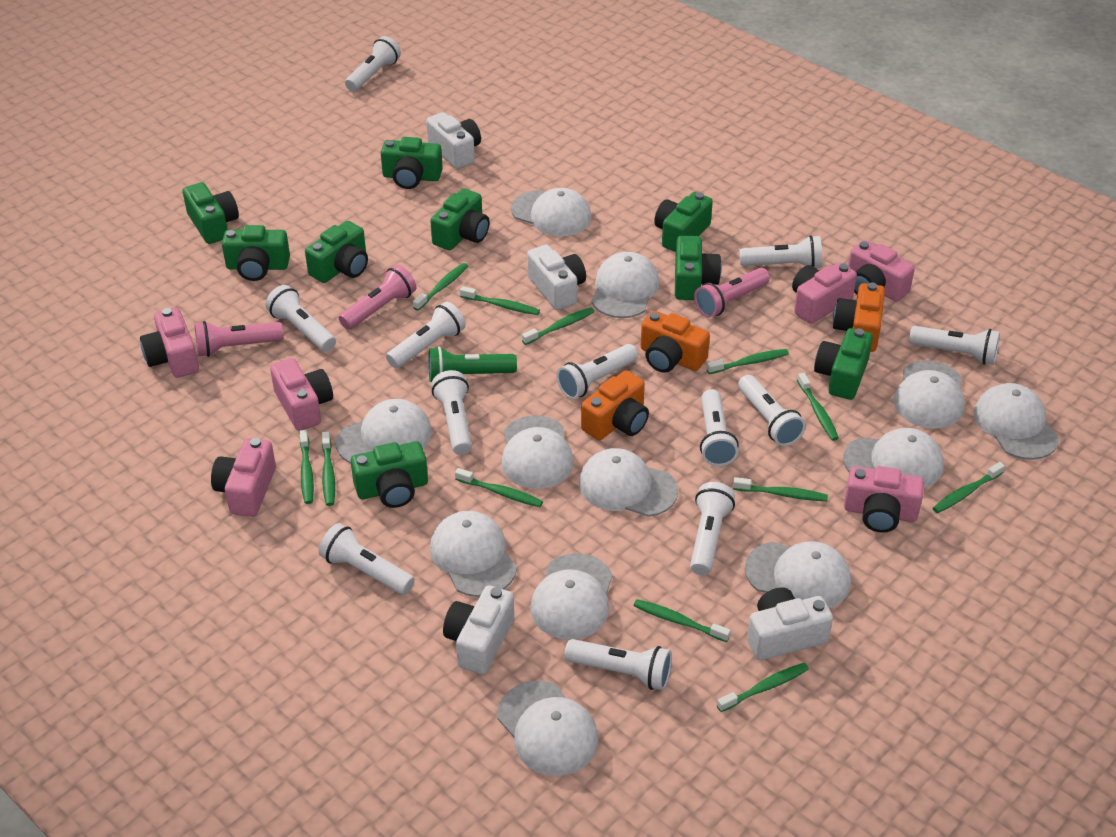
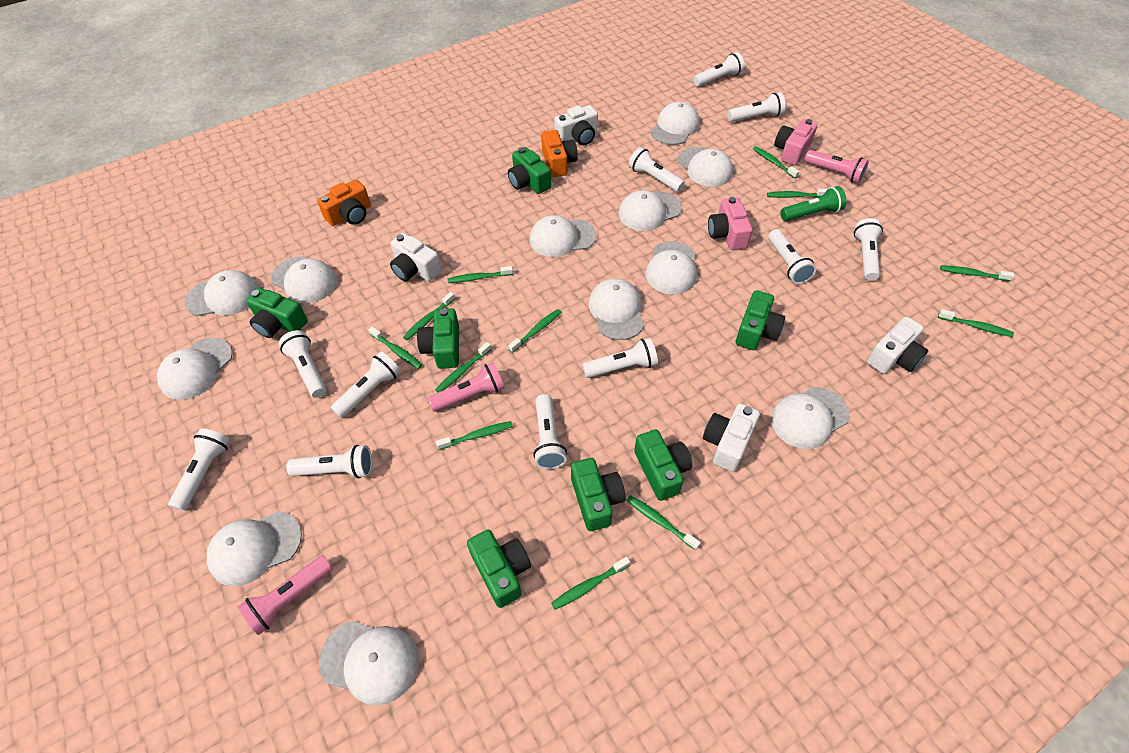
green camera: [183,182,239,244] [222,225,290,281] [305,221,368,283] [351,441,428,508] [381,137,443,189] [430,189,490,250] [654,192,713,252] [675,235,722,300] [814,328,873,400] = 9 -> [246,288,308,338] [417,308,459,369] [467,530,531,608] [508,147,551,194] [571,458,625,531] [634,429,692,501] [736,290,785,350] = 7
orange camera: [581,370,649,440] [641,311,710,373] [833,283,885,352] = 3 -> [317,180,371,226] [541,130,578,177] = 2
pink camera: [140,308,199,378] [211,438,276,517] [270,358,333,431] [792,262,857,324] [844,466,924,533] [848,240,915,302] = 6 -> [708,197,753,250] [774,119,817,166] = 2
white flashlight: [265,285,336,352] [319,523,415,595] [345,36,401,92] [386,302,466,368] [432,370,472,455] [557,344,638,399] [564,639,672,691] [690,482,735,575] [700,389,739,466] [738,375,806,446] [739,235,822,268] [909,326,1000,365] = 12 -> [168,428,230,511] [279,330,326,398] [286,445,372,479] [331,352,401,418] [533,394,567,469] [582,338,658,378] [629,147,685,192] [693,52,745,87] [728,92,786,122] [768,229,816,284] [854,218,883,281] = 11

